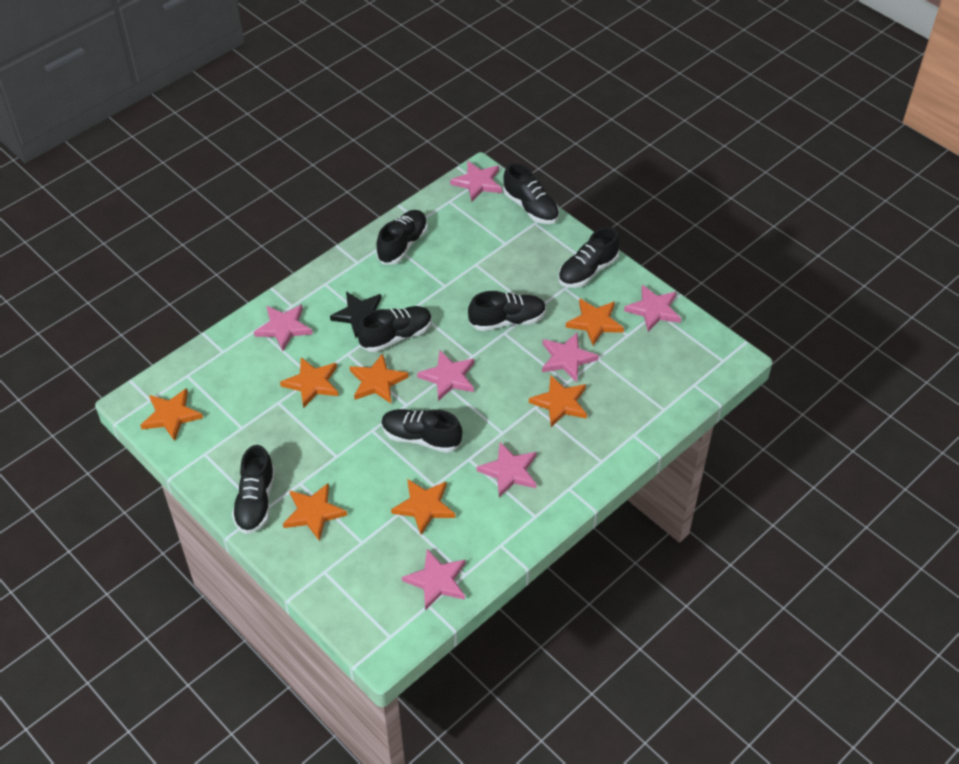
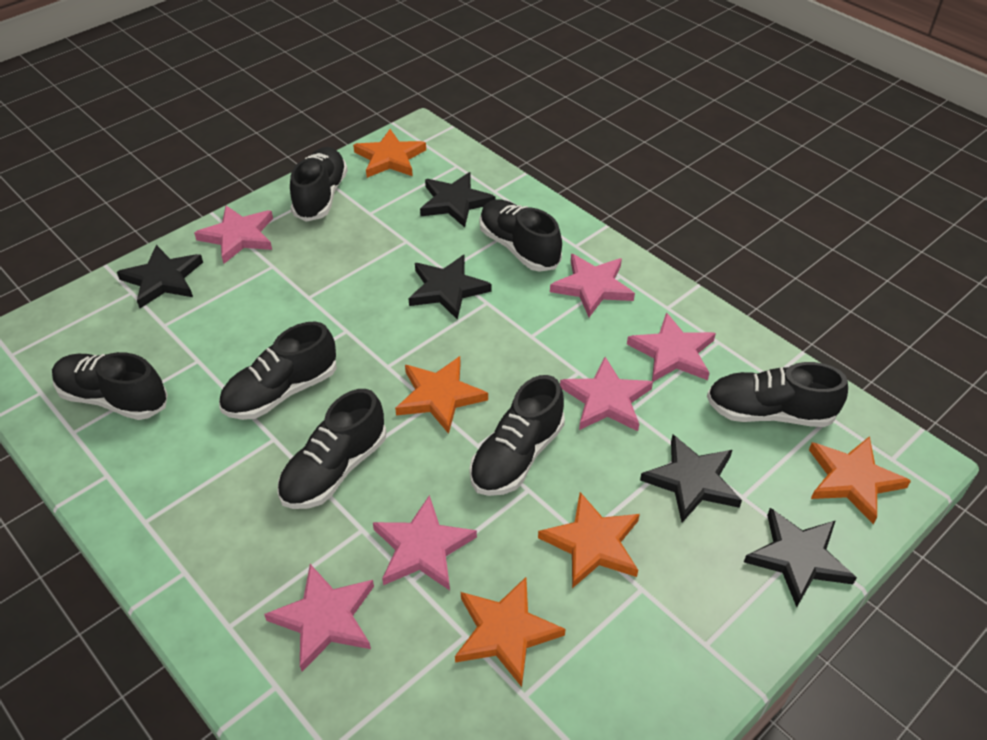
black star: [330,292,381,338] = 1 -> [117,245,203,308] [408,255,491,320] [420,172,495,227] [640,435,742,523] [744,508,857,607] = 5
orange star: [140,388,203,441] [280,357,339,408] [283,483,347,541] [350,353,409,403] [391,479,455,535] [529,375,587,427] [566,298,624,346] = 7 -> [353,129,426,178] [395,356,488,434] [455,577,566,687] [538,492,640,588] [809,436,911,524] = 5
pink star: [254,304,313,351] [402,549,466,611] [417,350,474,401] [450,161,502,202] [477,442,537,497] [542,333,599,382] [624,285,681,332] = 7 -> [194,206,273,264] [264,564,374,672] [373,495,477,590] [550,254,635,317] [560,357,653,431] [627,312,716,382] = 6

